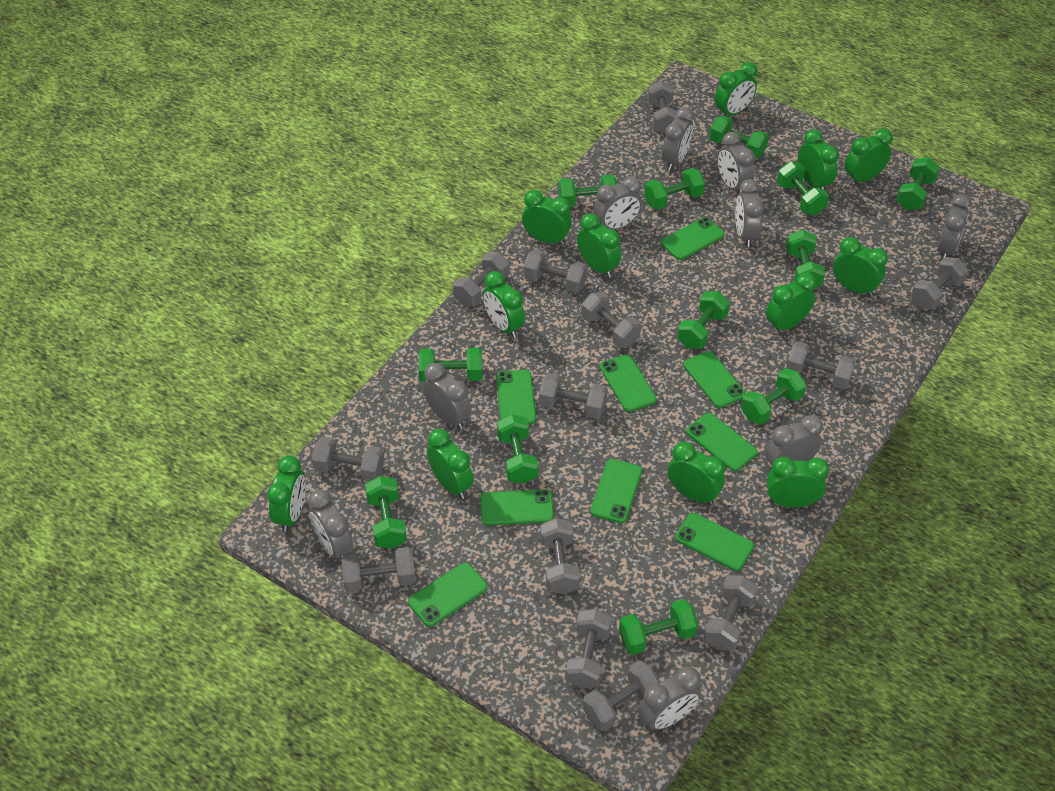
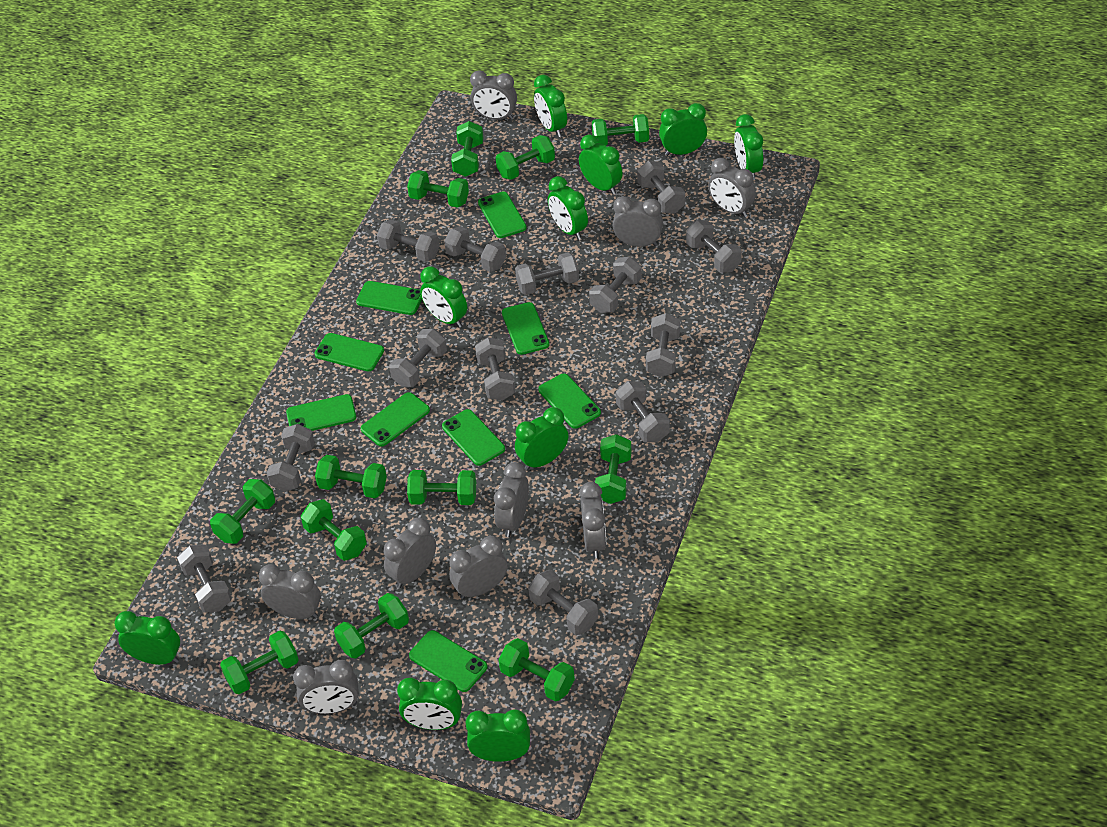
green clock: [267,456,306,532] [427,429,473,499] [483,271,525,338] [522,190,572,245] [577,213,621,278] [668,442,725,505] [714,62,757,116] [766,273,816,333] [767,457,829,507] [798,129,839,190] [833,237,888,296] [845,129,893,185] = 12 -> [114,611,180,665] [397,678,462,730] [420,266,467,328] [465,709,530,762] [515,407,568,471] [534,75,567,137] [548,176,588,240] [579,134,623,195] [659,103,707,156] [734,114,763,180] = 10

